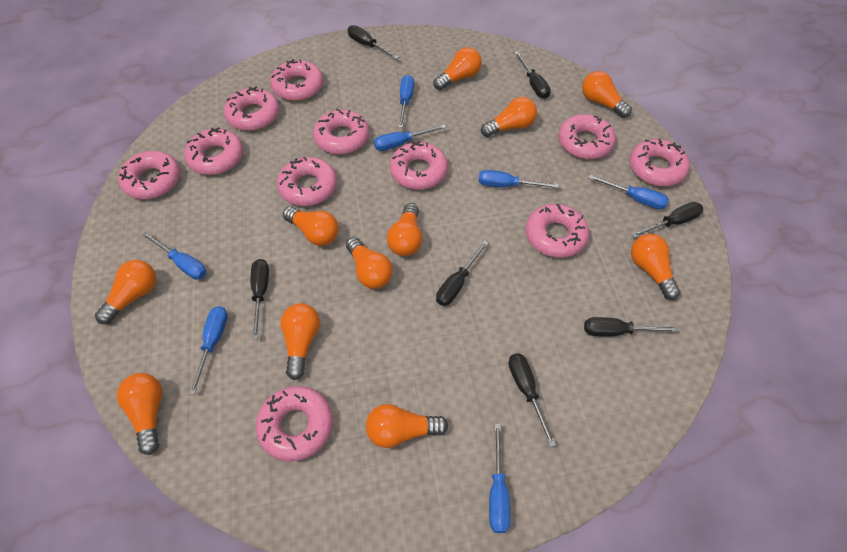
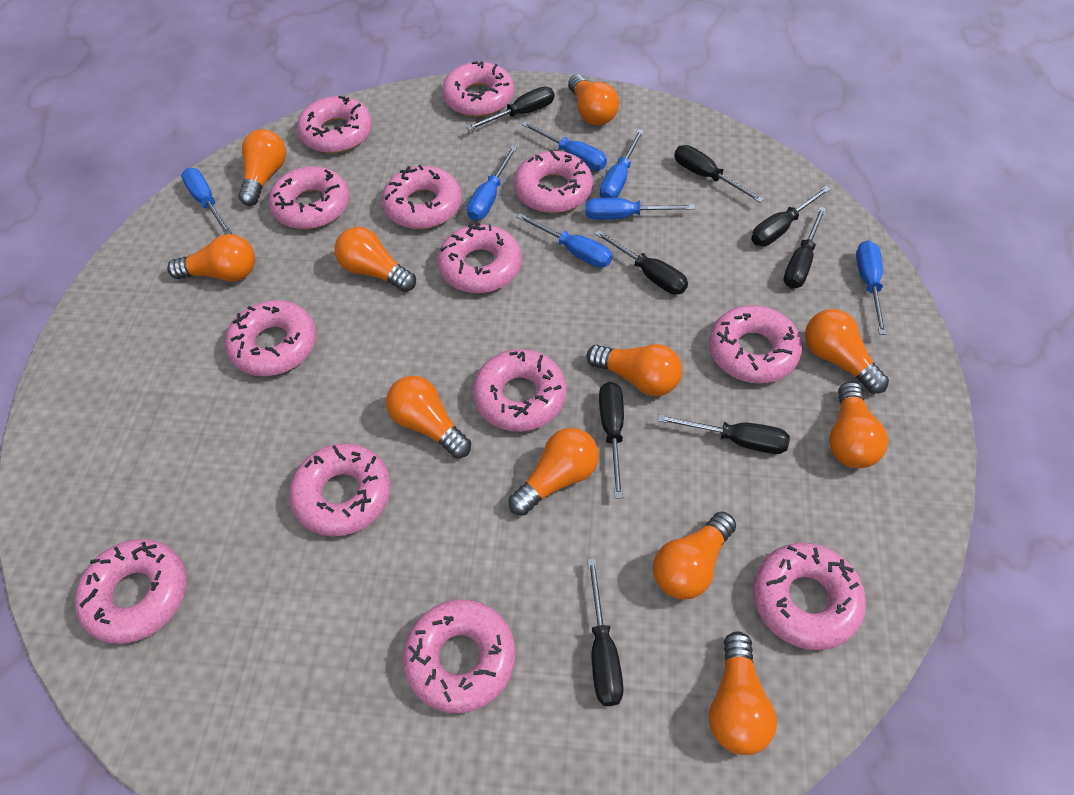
black screwdriver: [251,259,269,340] [348,25,399,59] [436,240,489,306] [509,353,556,447] [514,51,551,99] [584,317,679,337] [631,202,703,238] = 7 -> [466,86,554,131] [587,559,624,706] [594,230,688,295] [599,382,624,498] [657,414,790,454] [674,145,764,203] [751,186,831,246] [783,207,826,289] = 8
pink donut: [118,151,180,199] [184,127,243,175] [224,87,280,131] [256,386,333,462] [270,59,324,101] [277,157,337,206] [313,108,369,154] [390,141,448,190] [526,204,589,258] [558,114,616,159] [629,139,690,186] = 11 -> [75,539,187,644] [225,300,316,376] [269,166,350,229] [289,443,391,537] [297,96,372,153] [382,165,462,229] [403,599,516,713] [437,222,522,293] [442,61,514,117] [473,349,567,432] [514,149,593,213] [709,305,802,384] [753,543,866,650] = 13

